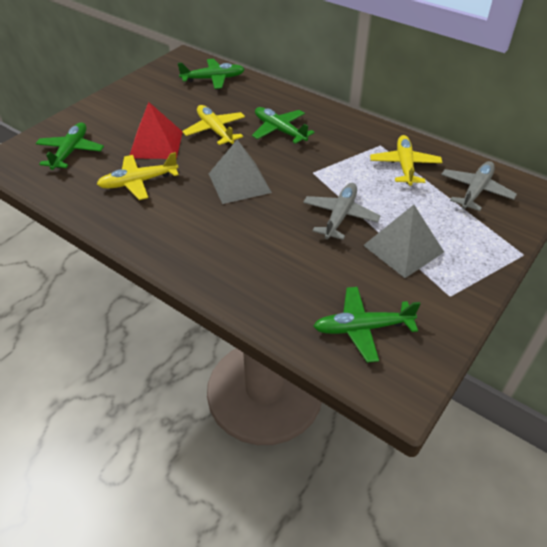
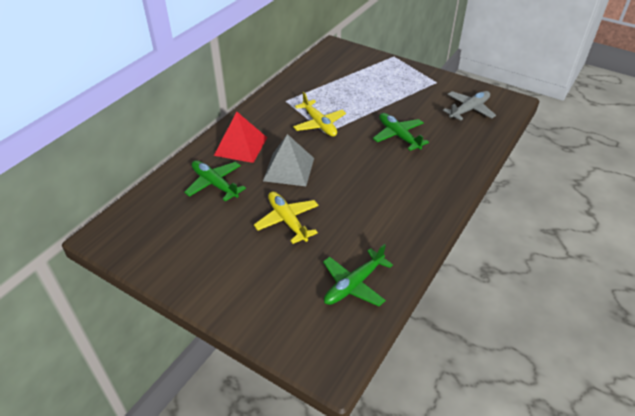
green plane: [35,122,104,170] [178,59,245,89] [252,107,315,144] [313,287,420,363] = 4 -> [184,160,246,202] [323,244,393,306] [373,113,429,151] = 3
grey plane: [303,183,380,240] [441,161,517,211] = 2 -> [443,91,496,121] = 1
grey pyramid: [209,140,272,204] [363,205,444,278] = 2 -> [263,134,314,186] = 1
yellow plane: [97,152,179,200] [182,105,245,145] [370,135,442,186] = 3 -> [254,192,319,244] [293,92,346,137] = 2

